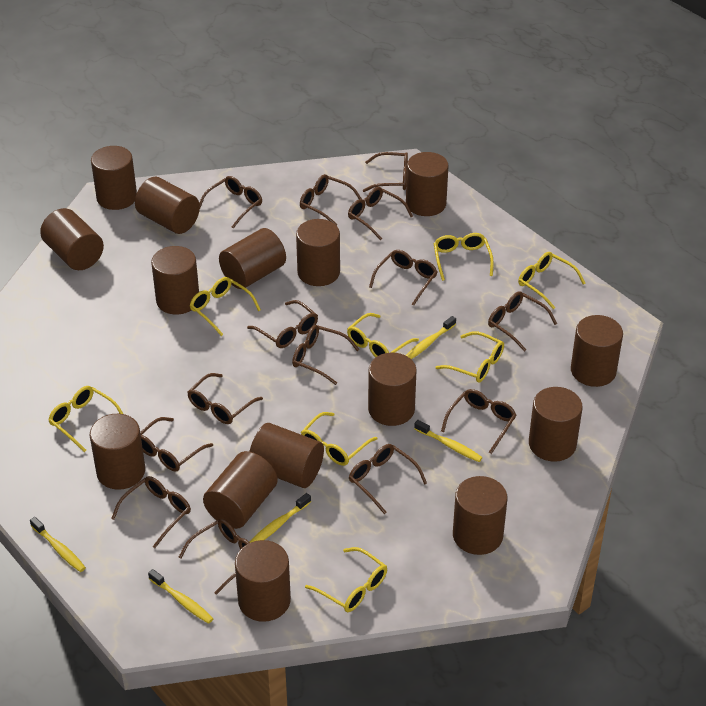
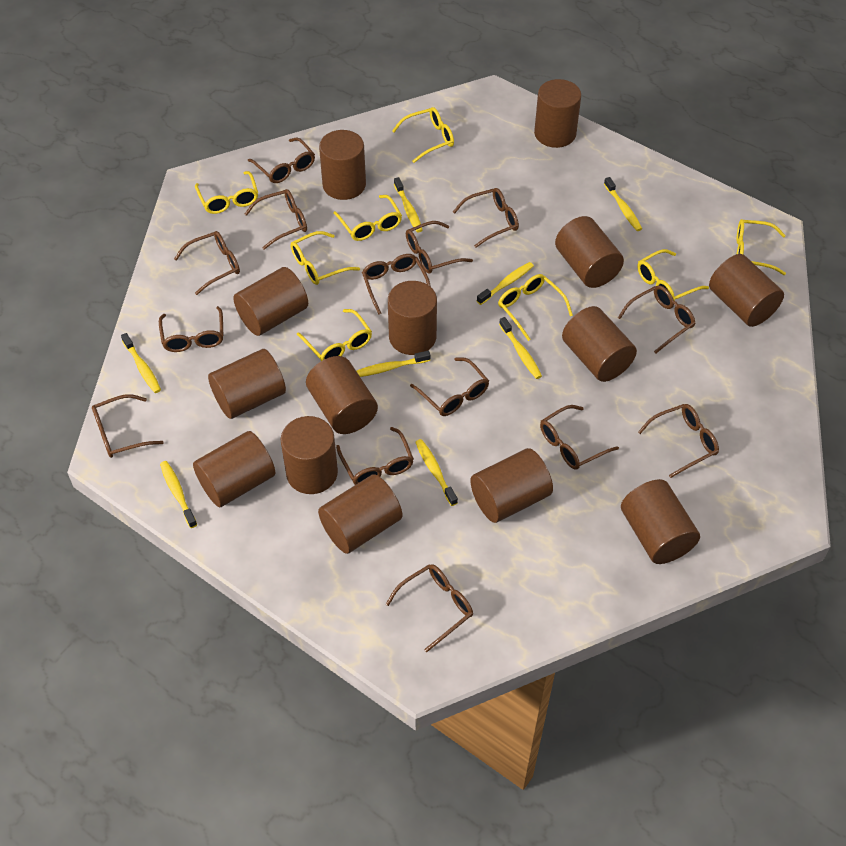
brown cylinder: [40,208,104,270] [90,414,145,490] [91,146,137,210] [135,177,200,234] [151,246,199,315] [203,451,278,529] [219,228,286,289] [235,540,291,622] [249,423,324,488] [296,219,340,286] [368,353,417,426] [406,152,449,216] [453,476,507,555] [529,387,583,462] [571,315,623,387] = 15 -> [193,431,275,507] [208,349,286,419] [233,267,308,336] [280,416,338,494] [306,356,378,434] [318,474,402,554] [319,130,366,200] [388,281,437,355] [470,448,553,523] [534,79,581,148] [555,216,624,288] [562,306,637,382] [621,479,700,564] [709,254,784,327] = 14
yellow toothbrush: [30,517,86,572] [148,569,213,624] [250,493,311,543] [406,316,456,359] [414,420,483,462] = 5 -> [121,333,161,393] [160,461,197,528] [356,351,430,377] [394,177,422,232] [415,439,458,506] [477,262,534,305] [499,317,542,379] [604,177,642,231] = 8

